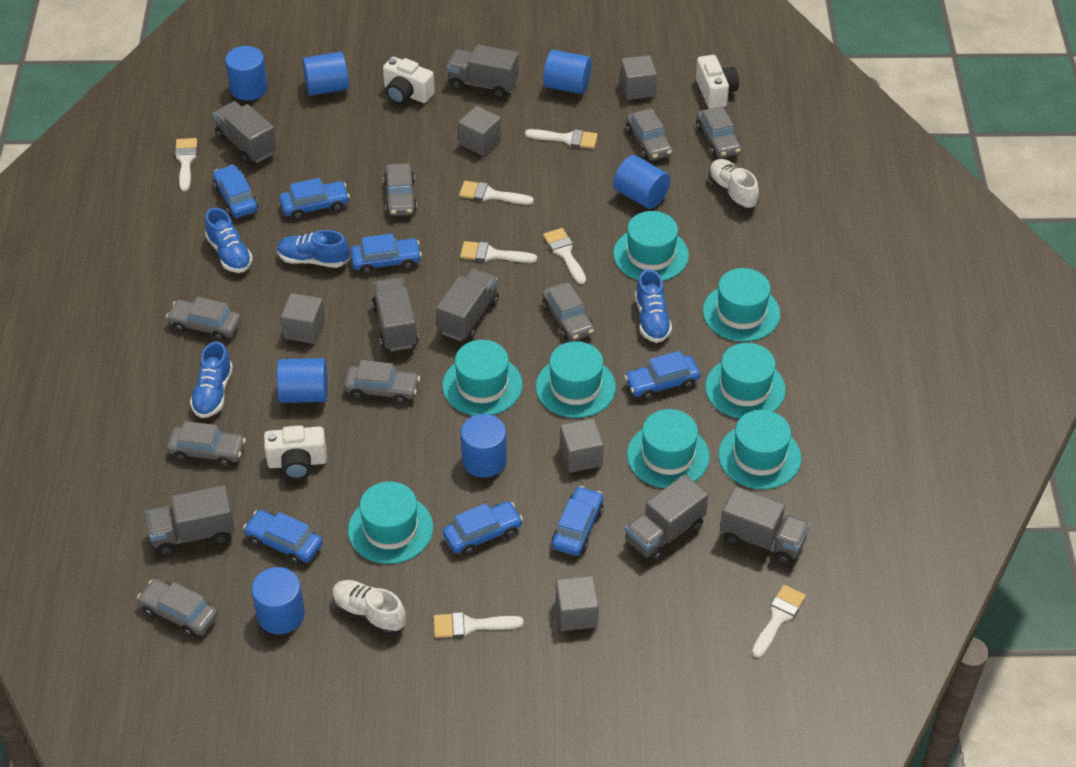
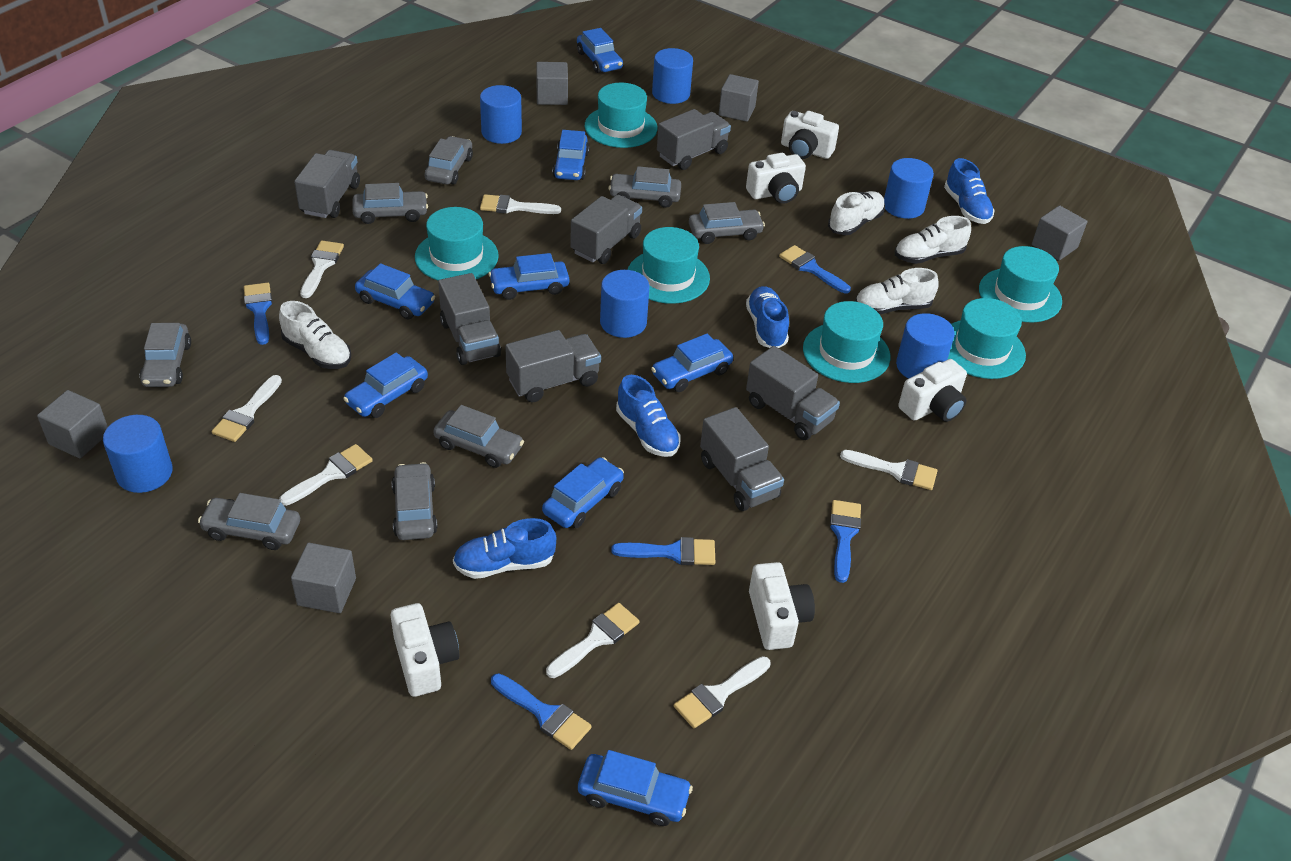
blue brush: none = 0 -> [244,283,272,345] [491,673,592,750] [611,537,715,565] [779,245,851,293] [830,500,861,583] = 5
blue car: [213,165,258,218] [243,510,323,565] [279,178,350,220] [350,234,422,275] [443,501,523,556] [552,486,604,556] [624,351,700,400] = 7 -> [343,353,428,418] [355,263,435,320] [488,253,569,300] [542,457,624,528] [553,130,590,180] [577,28,623,73] [578,750,693,826] [651,333,733,392] = 8
blue cylinder: [225,46,268,101] [252,567,305,634] [277,358,328,403] [302,52,349,96] [461,414,507,478] [543,50,592,94] [613,155,670,209] = 7 -> [103,415,173,493] [480,85,522,144] [600,270,649,338] [652,48,693,104] [884,158,934,219] [896,313,955,379] = 6
turquoise hat: [348,481,433,564] [442,340,523,416] [536,341,616,418] [613,211,689,281] [627,409,710,488] [703,268,780,342] [705,343,786,419] [718,410,801,489] = 8 -> [415,207,499,281] [585,82,657,148] [628,227,710,304] [803,301,890,383] [947,298,1026,379] [979,246,1062,322] = 6
white camera: [264,425,327,479] [383,57,435,104] [696,55,739,109] = 3 -> [391,603,460,697] [746,153,806,204] [749,562,815,650] [781,111,839,159] [898,359,967,422] = 5
white shoe: [332,580,406,635] [708,159,759,210] = 2 -> [279,301,351,369] [828,191,885,235] [855,268,939,314] [895,216,971,264] = 4

